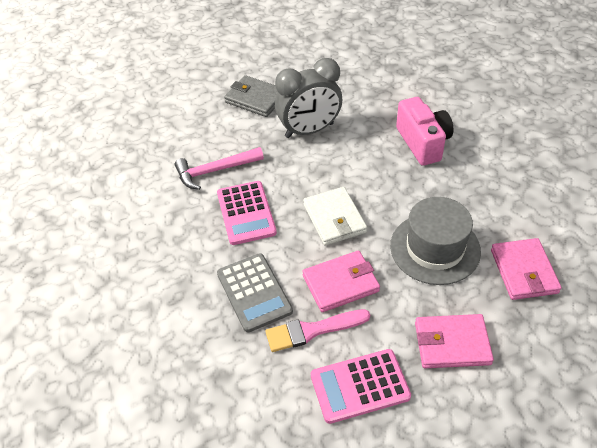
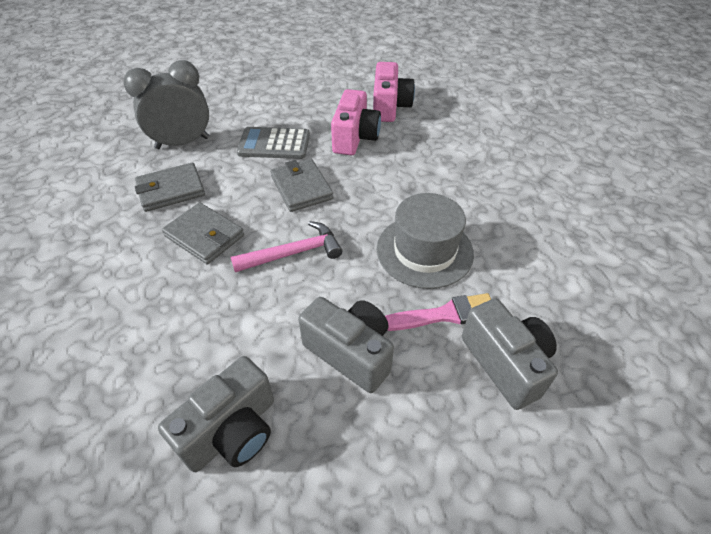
grey camera: none = 0 -> [158,356,274,472] [298,297,394,393] [462,299,558,410] = 3
grey wallet: [224,75,278,117] = 1 -> [135,163,205,212] [162,202,244,264] [270,159,333,212] = 3
pink calculator: [217,181,277,245] [311,349,411,424] = 2 -> none = 0
pink camera: [396,97,453,166] = 1 -> [331,89,381,155] [373,62,415,122] = 2
pink wallet: [302,250,380,312] [415,314,494,368] [491,238,562,300] = 3 -> none = 0
white wallet: [303,187,367,246] = 1 -> none = 0

